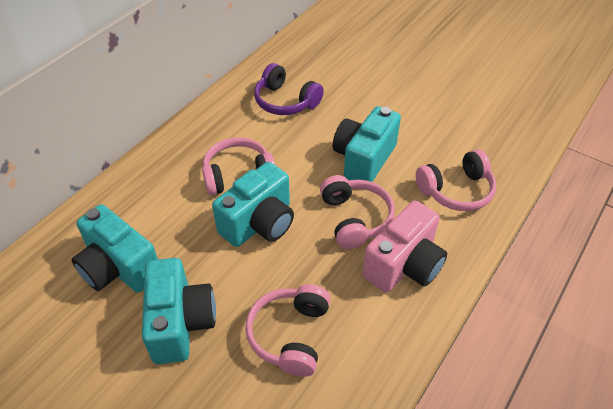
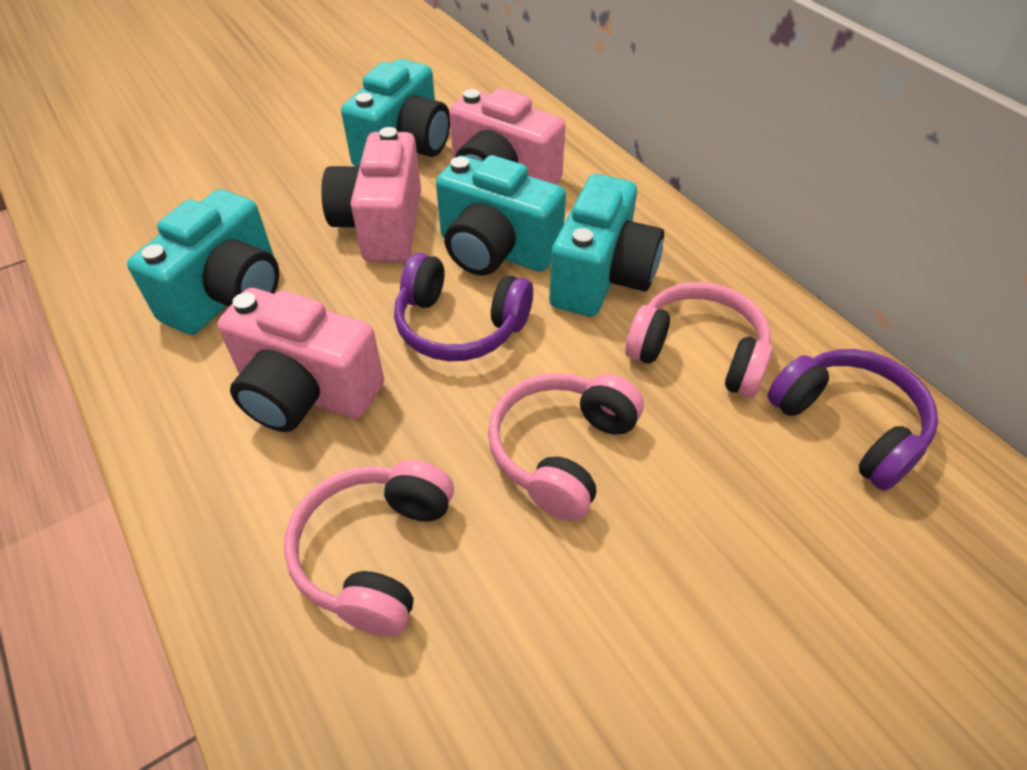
pink camera: [363,201,447,292] = 1 -> [217,288,384,432] [321,127,421,262] [449,88,565,184] = 3
pink headphones: [202,137,275,195] [245,284,330,377] [320,175,395,249] [416,149,496,211] = 4 -> [284,460,454,636] [488,373,644,521] [625,282,773,398] = 3
purple headphones: [254,63,324,115] = 1 -> [394,253,533,361] [767,349,938,491] = 2

